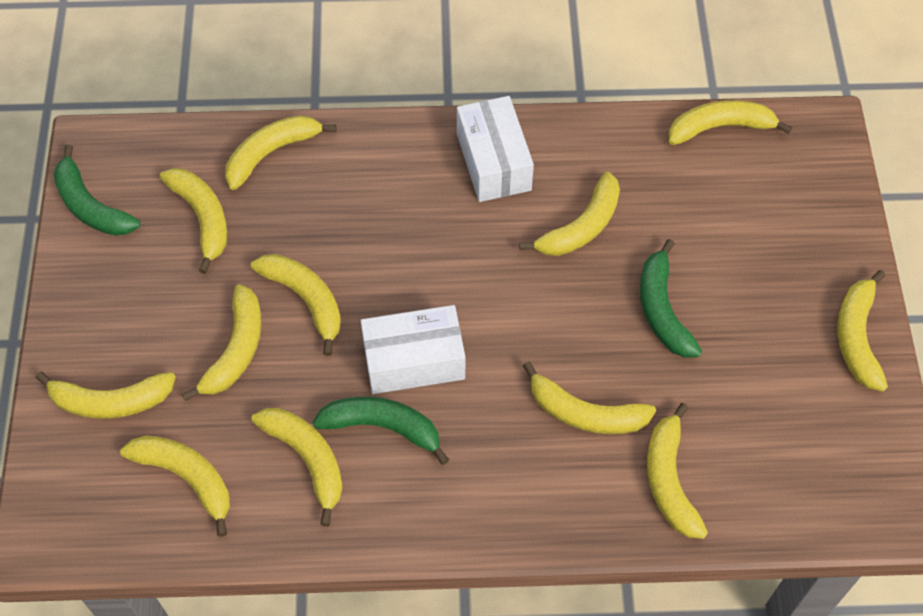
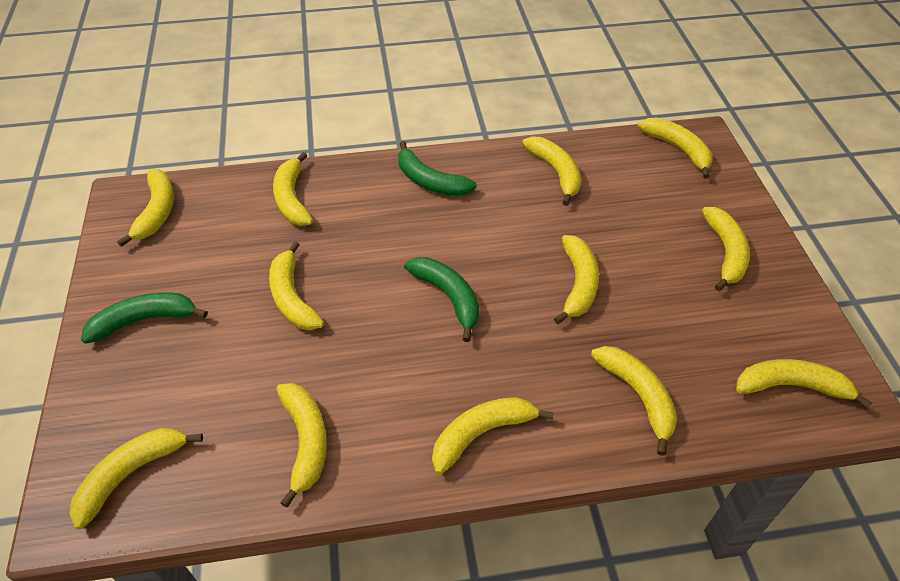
white box: [361,305,465,394] [457,96,534,202] = 2 -> none = 0

